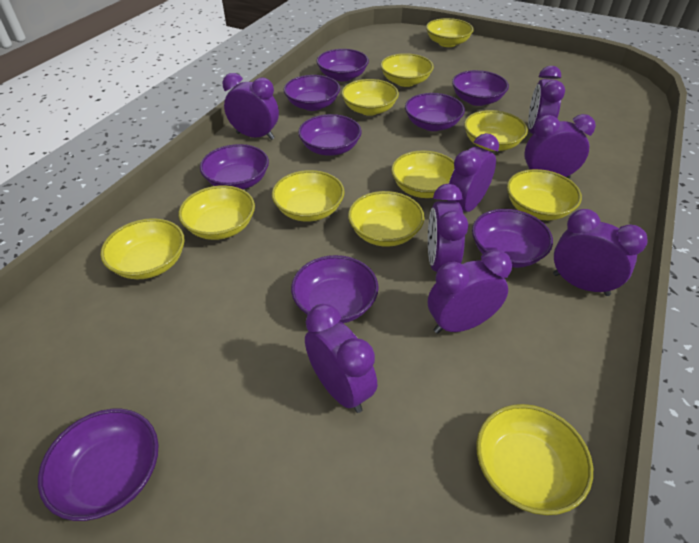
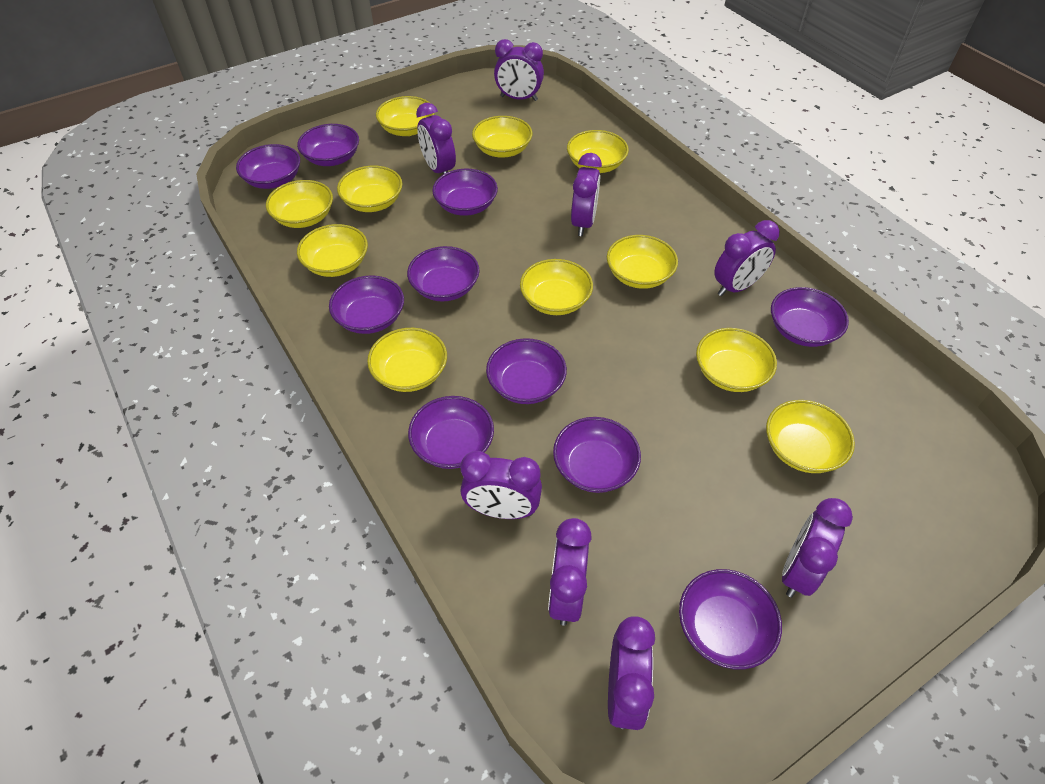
purple bowl: [38,409,159,521] [200,144,269,189] [284,75,340,111] [291,255,379,323] [298,114,362,156] [316,49,369,81] [405,93,465,131] [452,70,509,106] [472,209,553,268] = 9 -> [236,144,300,189] [297,124,359,166] [329,275,404,334] [407,246,480,301] [408,396,494,469] [432,169,498,216] [486,338,567,404] [553,417,641,493] [679,569,782,670] [771,287,849,347] = 10

